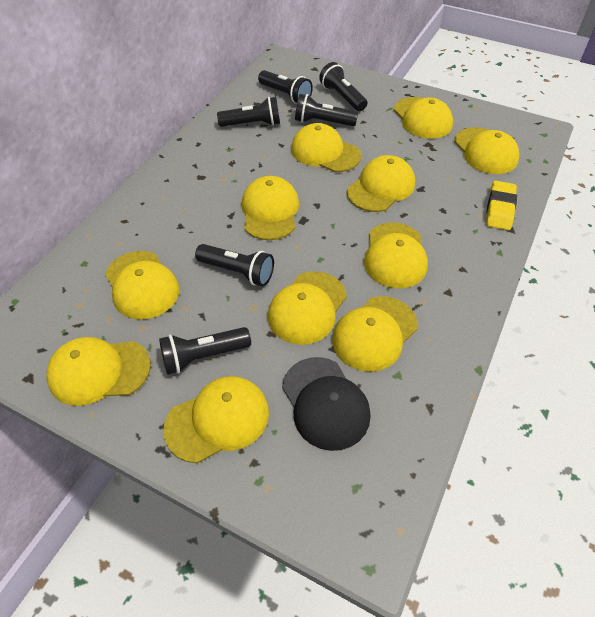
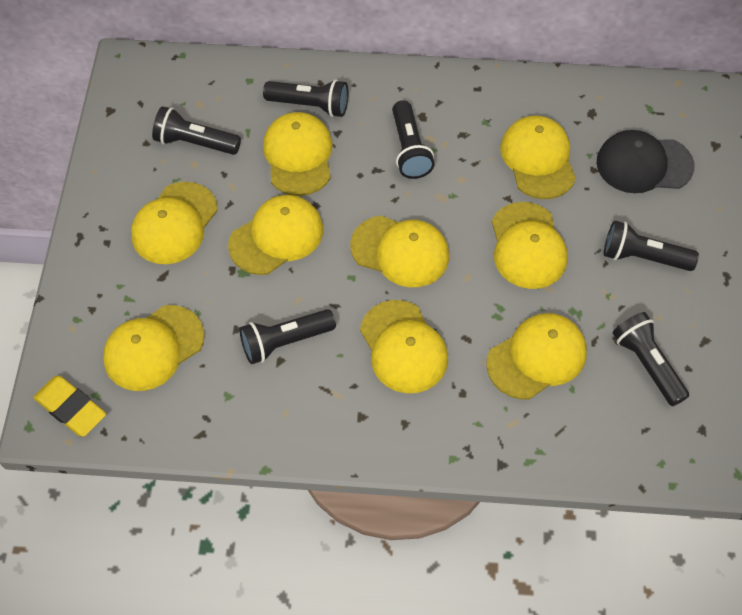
yellow cap: [46,337,151,406] [105,251,179,320] [163,376,269,463] [242,176,299,240] [268,271,347,345] [291,123,361,172] [332,296,418,372] [347,155,415,212] [364,223,428,288] [394,97,453,139] [454,127,519,174] = 11 -> [103,305,204,391] [131,182,218,264] [228,195,323,275] [263,112,332,196] [350,216,449,287] [360,300,448,393] [487,313,587,400] [492,202,568,289] [500,116,576,199] = 9

